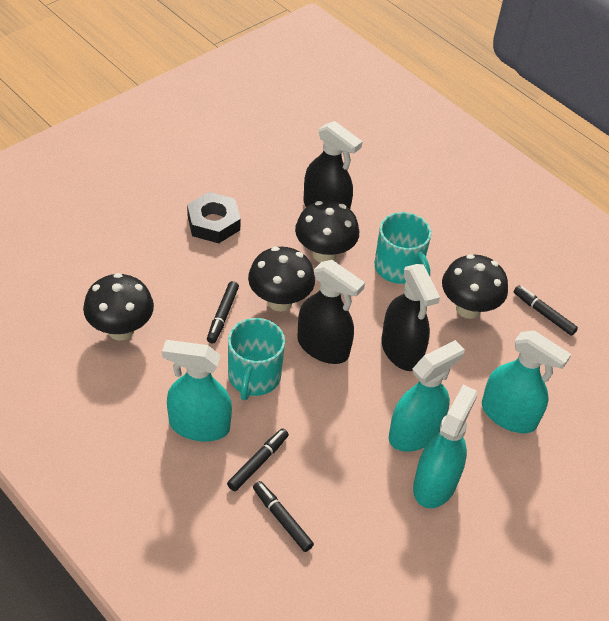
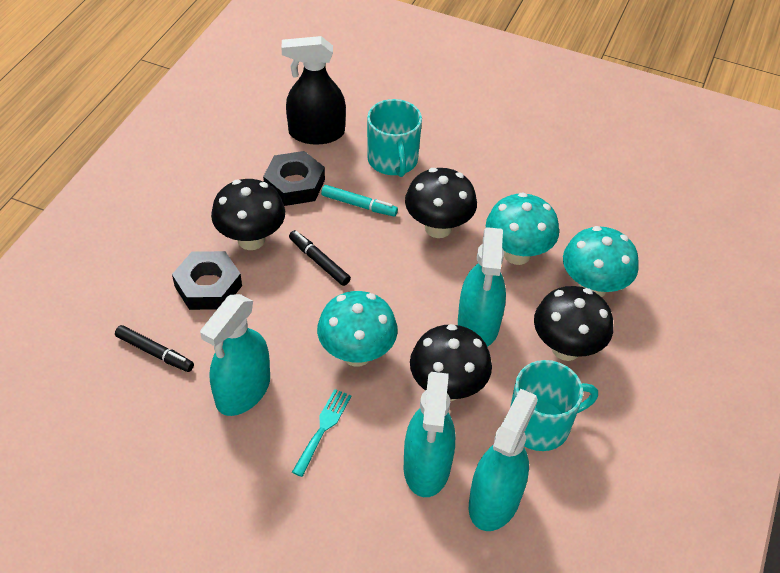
black marker: [207,281,239,343] [227,428,289,491] [253,481,314,552] [514,286,578,336] = 4 -> [115,325,194,372] [289,230,351,286] = 2
black nut: [187,192,241,243] = 1 -> [172,251,242,310] [263,151,325,206] = 2
black spray bottle: [297,260,365,364] [303,121,363,209] [381,264,440,371] = 3 -> [281,36,346,145] = 1
turquoise fork: none = 0 -> [292,389,351,477] = 1
turquoise marker: none = 0 -> [321,185,398,216] = 1
turquoise mushroom: none = 0 -> [317,291,398,367] [486,192,559,265] [563,226,639,297] = 3

